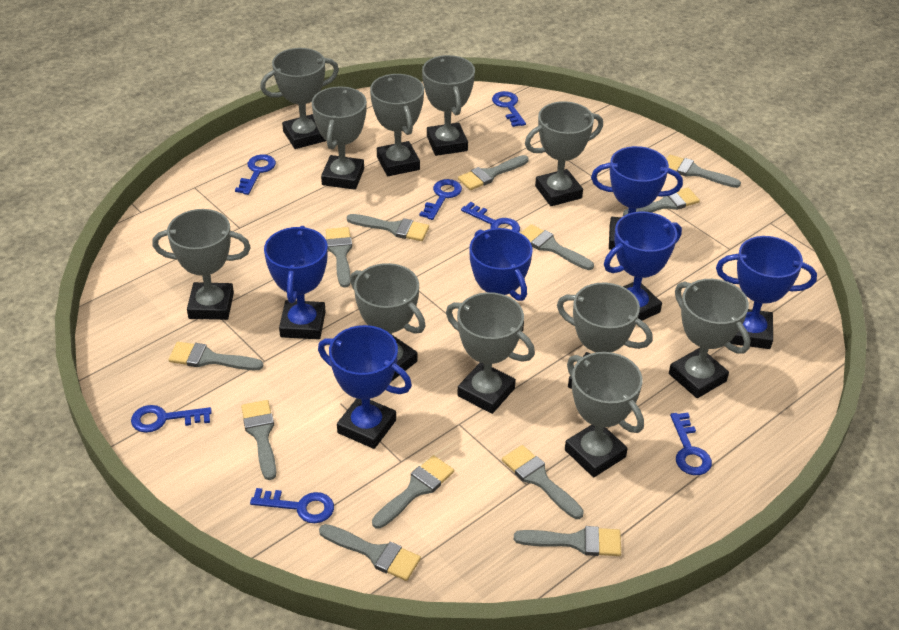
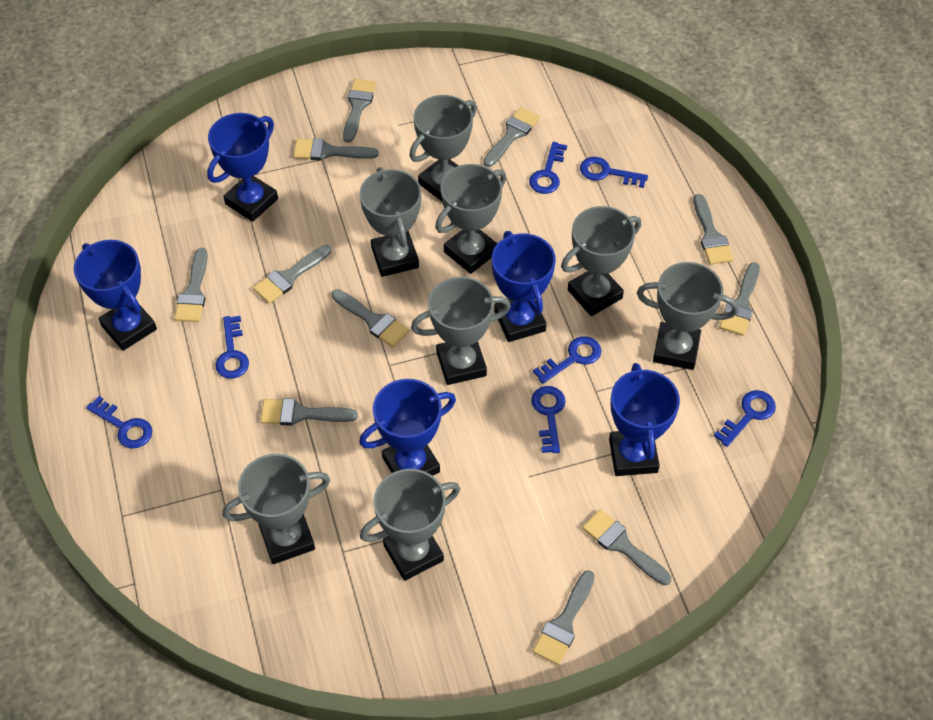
blue trophy: [264,226,328,339] [318,325,412,449] [470,228,532,331] [591,146,683,250] [604,212,682,321] [716,236,817,349] = 6 -> [74,240,157,351] [207,113,278,222] [359,379,456,476] [492,231,556,342] [609,363,680,476] = 5
grey brush: [169,342,264,370] [241,400,276,480] [319,524,421,581] [326,227,352,288] [347,214,429,241] [372,455,454,529] [458,155,529,190] [502,445,584,519] [514,526,621,556] [521,224,594,270] [623,187,700,216] [666,155,741,188] = 12 -> [174,248,208,322] [253,245,331,304] [260,398,358,426] [293,138,379,161] [332,289,409,347] [343,79,376,143] [483,107,540,167] [532,571,595,665] [582,509,671,585] [693,194,733,265] [719,262,760,336] = 11
grey trophy: [152,209,251,320] [260,48,339,149] [312,86,367,190] [350,263,426,382] [370,74,424,176] [422,55,475,156] [446,292,535,414] [525,101,603,206] [557,283,653,389] [565,352,644,477] [669,279,750,398] = 11 -> [223,454,330,564] [359,167,421,277] [360,469,460,581] [410,95,477,201] [411,277,511,385] [435,164,506,274] [561,206,641,316] [637,262,738,370] = 8

